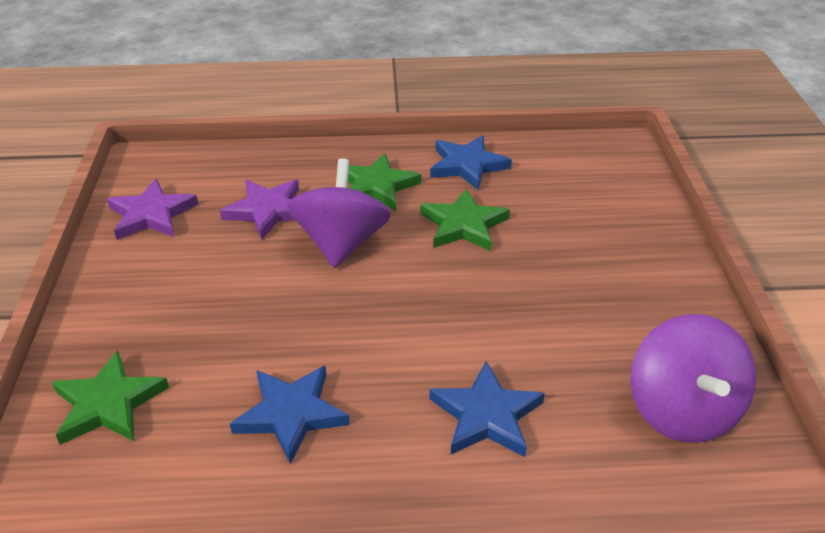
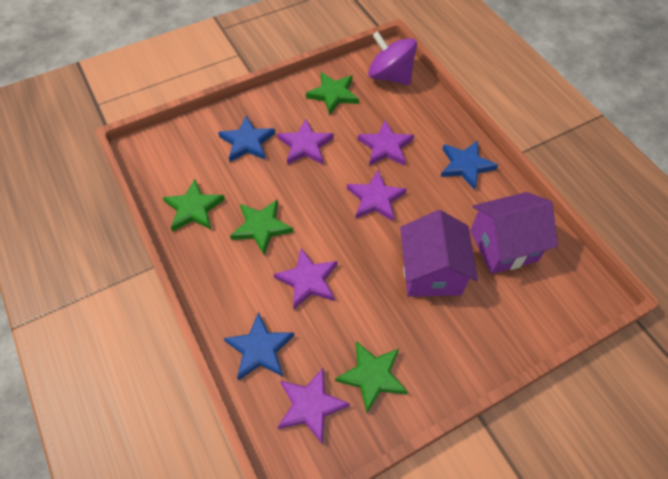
green star: [52,350,169,445] [348,153,421,211] [420,188,510,251] = 3 -> [163,179,225,231] [230,199,293,255] [306,72,359,115] [335,341,408,413] = 4
purple house: none = 0 -> [400,210,478,297] [470,192,558,274] = 2
purple spinning top: [288,159,391,268] [631,314,756,443] = 2 -> [368,31,417,85] = 1
purple star: [107,179,198,240] [220,180,299,240] = 2 -> [273,248,338,309] [277,119,334,165] [278,368,350,443] [347,170,407,221] [358,120,414,166] = 5

